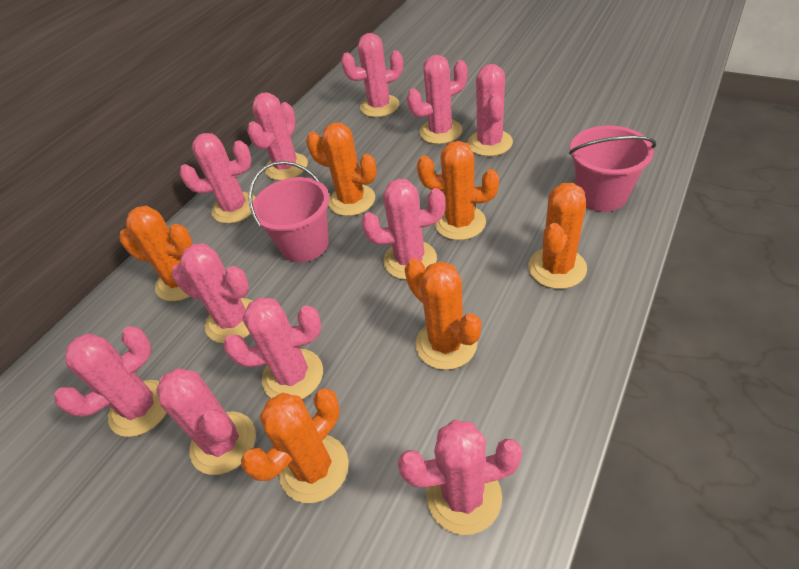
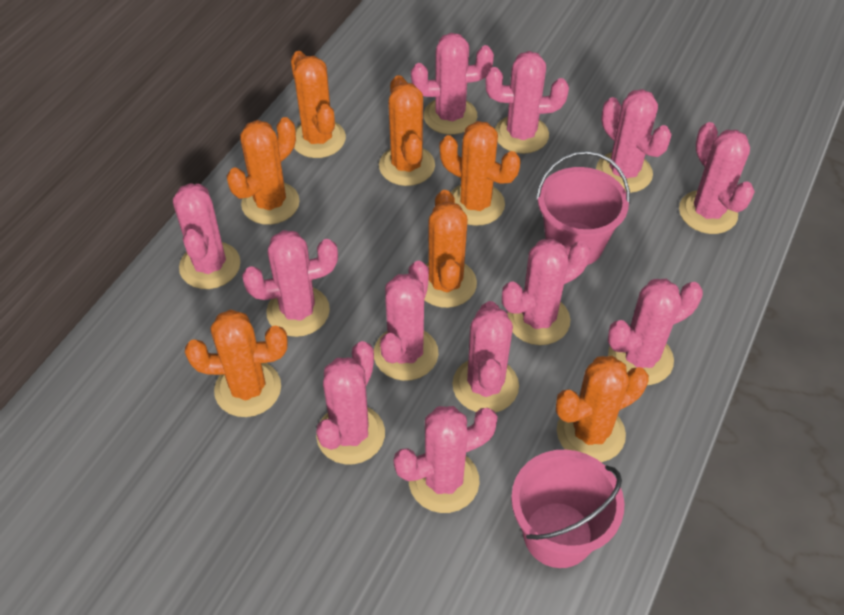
orange cactus: [120,206,193,301] [241,389,349,503] [306,123,377,216] [405,258,481,370] [417,141,499,240] [528,183,587,289] = 6 -> [185,310,287,417] [227,117,300,225] [291,51,346,158] [379,75,435,186] [424,190,477,308] [440,121,521,226] [556,356,649,462] = 7
pink cactus: [55,326,167,437] [156,368,256,475] [172,243,252,343] [180,133,256,224] [224,297,323,399] [247,92,308,180] [341,33,403,117] [361,179,445,280] [398,420,522,535] [407,55,468,144] [467,64,513,156] = 11 -> [173,183,240,289] [242,230,338,337] [316,341,385,464] [374,261,439,381] [393,406,498,513] [411,33,494,135] [452,301,519,413] [485,51,569,154] [502,239,590,345] [596,89,672,193] [608,279,703,385] [679,122,755,234] = 12

